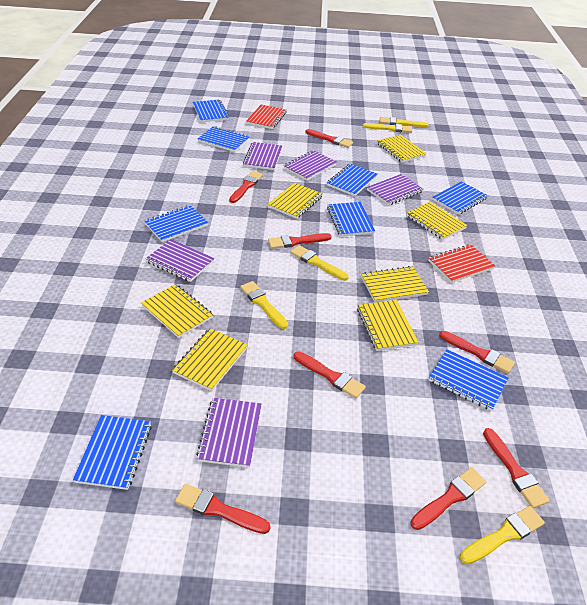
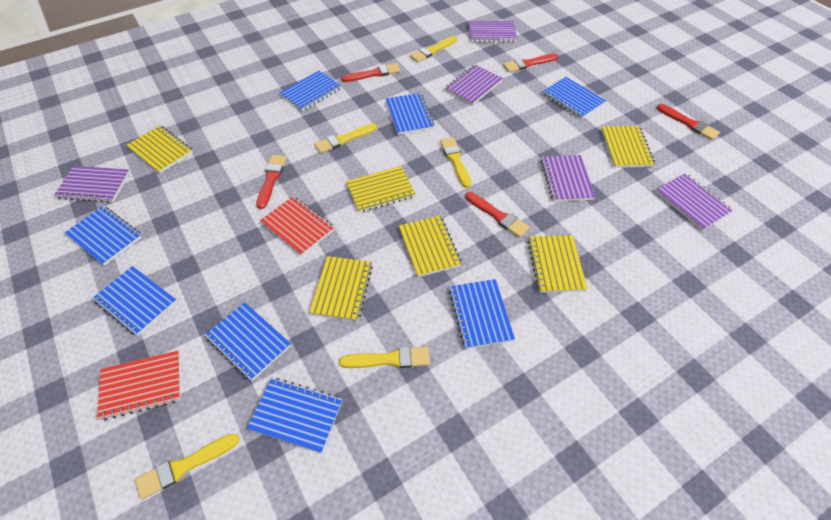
red brush: [175,484,271,534] [229,171,263,203] [268,233,332,249] [294,351,366,398] [306,129,353,148] [410,467,486,530] [439,331,515,374] [483,428,550,508] = 8 -> [256,155,286,209] [341,63,400,82] [465,192,529,238] [503,53,558,72] [657,104,720,140] = 5
yellow notebook: [141,284,213,338] [172,328,248,391] [268,183,322,219] [357,300,419,351] [361,266,429,303] [377,135,427,163] [406,202,467,240] = 7 -> [127,125,193,173] [309,256,373,321] [346,166,416,213] [399,216,462,277] [527,235,587,293] [601,126,655,168] = 6

